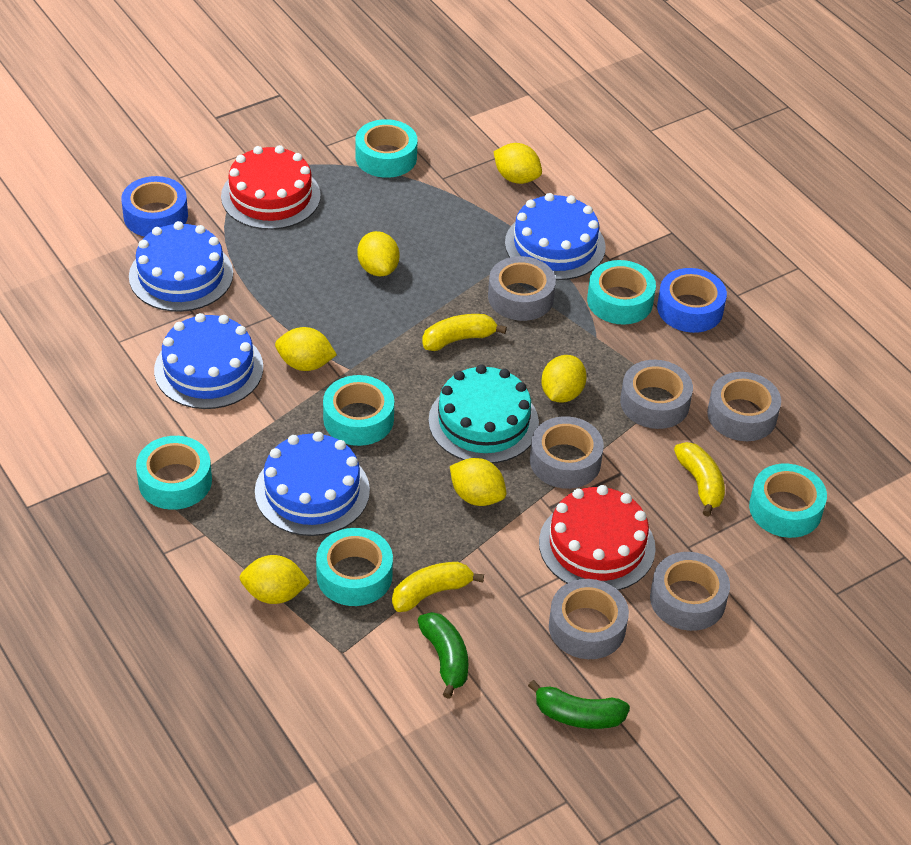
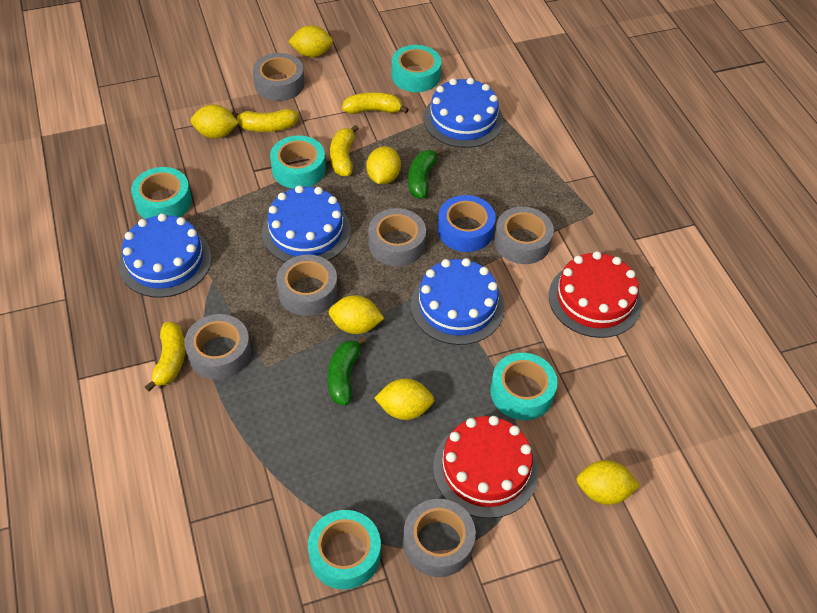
blue tape: [121,176,188,237] [657,268,727,333] = 2 -> [438,195,496,252] = 1
turquoise cake: [428,365,539,463] = 1 -> none = 0
turquoise tape: [136,436,212,510] [316,528,393,606] [323,375,394,446] [355,119,418,178] [587,260,656,325] [749,464,827,538] = 6 -> [131,167,192,219] [270,135,326,189] [308,510,381,589] [392,45,441,92] [490,353,557,420] = 5
yellow banana: [392,562,484,612] [422,314,507,351] [674,442,725,517] = 3 -> [145,322,185,391] [231,109,299,132] [330,125,359,176] [342,92,409,114] = 4

